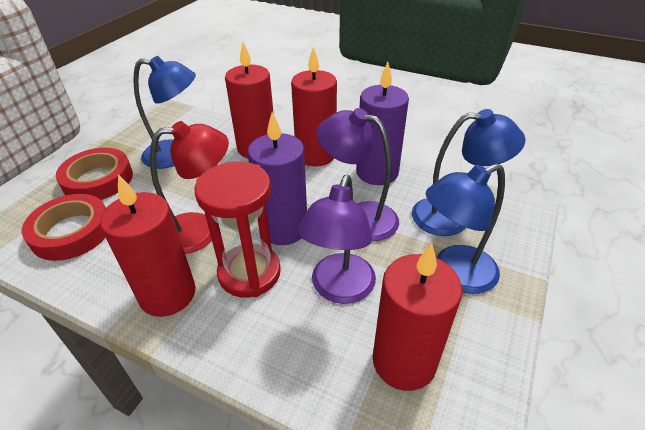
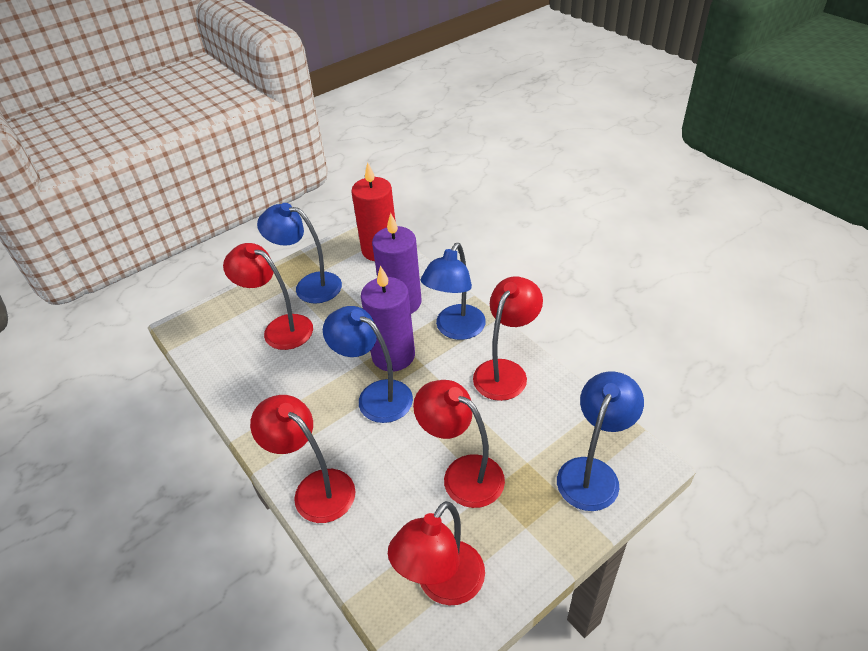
blue lamp: [133,56,196,169] [412,109,526,236] [426,163,505,294] = 3 -> [257,203,342,304] [323,306,413,423] [421,243,486,340] [557,372,644,511] = 4
purple lamp: [298,175,376,304] [317,108,399,241] = 2 -> none = 0
red candle: [100,174,196,317] [225,42,274,158] [291,47,337,166] [373,243,462,391] = 4 -> [351,162,396,261] = 1
red hourglass: [195,161,281,298] = 1 -> none = 0
red lamp: [150,121,229,254] = 1 -> [223,243,313,350] [250,395,355,523] [388,501,485,606] [413,380,505,508] [473,276,543,401] = 5
red tape: [22,194,106,261] [56,148,133,200] = 2 -> none = 0

